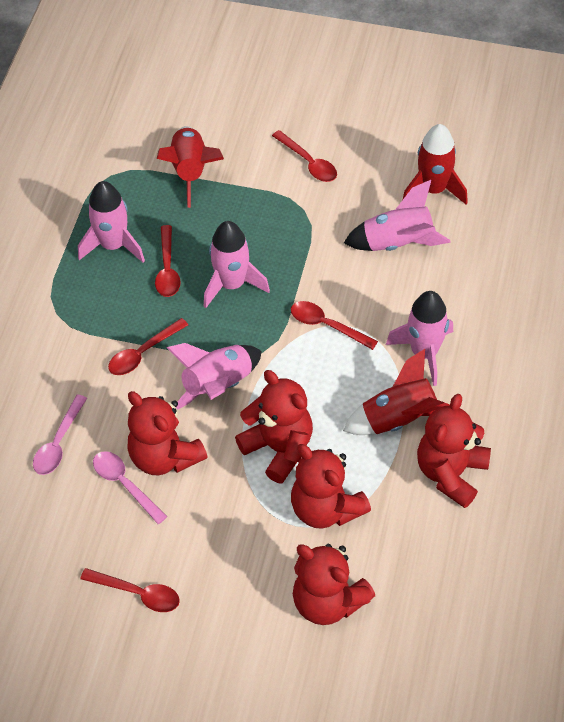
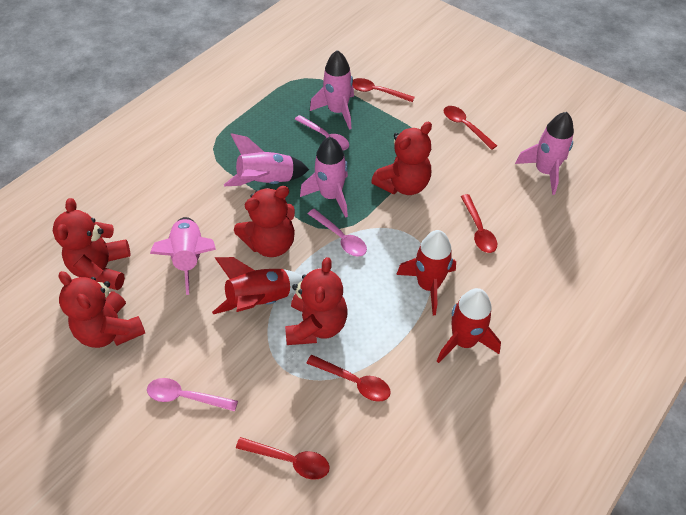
pink spoon: [33,395,87,475] [93,451,167,524] = 2 -> [147,378,238,412] [294,115,349,150] [308,209,367,257] = 3

